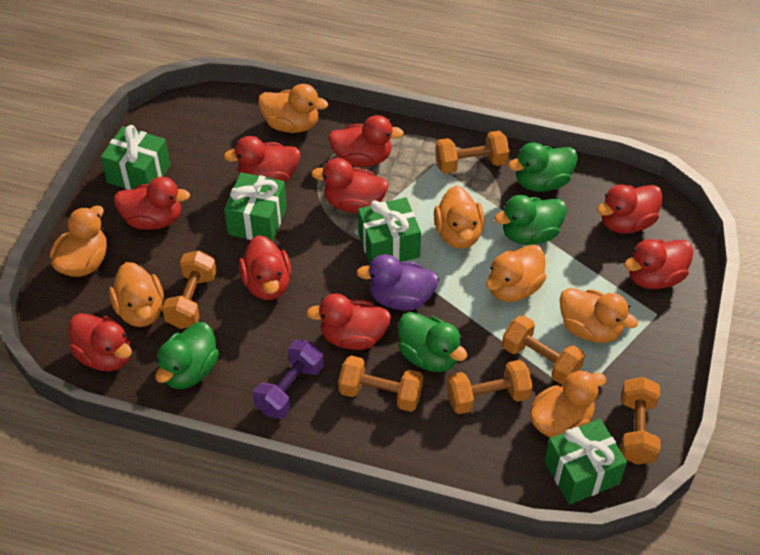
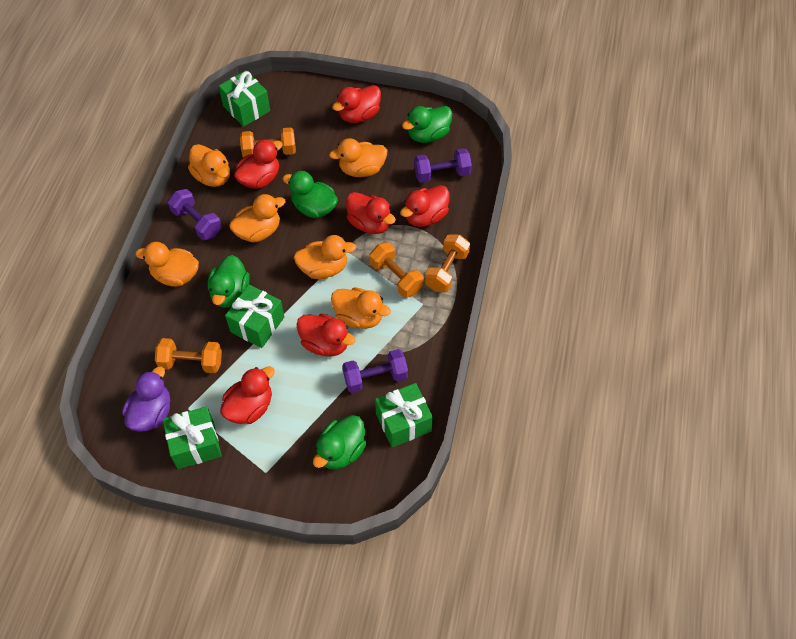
orange duck: [50,206,107,277] [109,262,164,327] [258,84,328,133] [434,186,484,249] [486,245,546,302] [530,370,606,438] [560,288,638,343] = 7 -> [135,242,199,287] [188,144,230,187] [229,194,286,243] [294,235,356,279] [329,138,387,177] [331,287,391,329] = 6
orange dumbbell: [162,251,217,329] [338,356,423,412] [435,131,509,174] [447,360,533,414] [502,315,585,385] [620,377,661,465] = 6 -> [155,338,222,373] [240,127,296,158] [370,242,424,298] [425,234,470,292] = 4
purple dumbbell: [253,340,324,419] = 1 -> [168,189,222,240] [342,349,408,393] [414,148,472,183] = 3
red duck: [69,313,132,371] [114,177,190,230] [224,136,300,182] [239,235,292,300] [306,293,391,350] [311,158,389,213] [328,115,404,167] [597,184,663,234] [624,239,694,289] = 9 -> [220,366,275,424] [234,139,283,189] [297,314,356,356] [332,85,381,123] [346,192,396,234] [400,185,450,227] = 6

